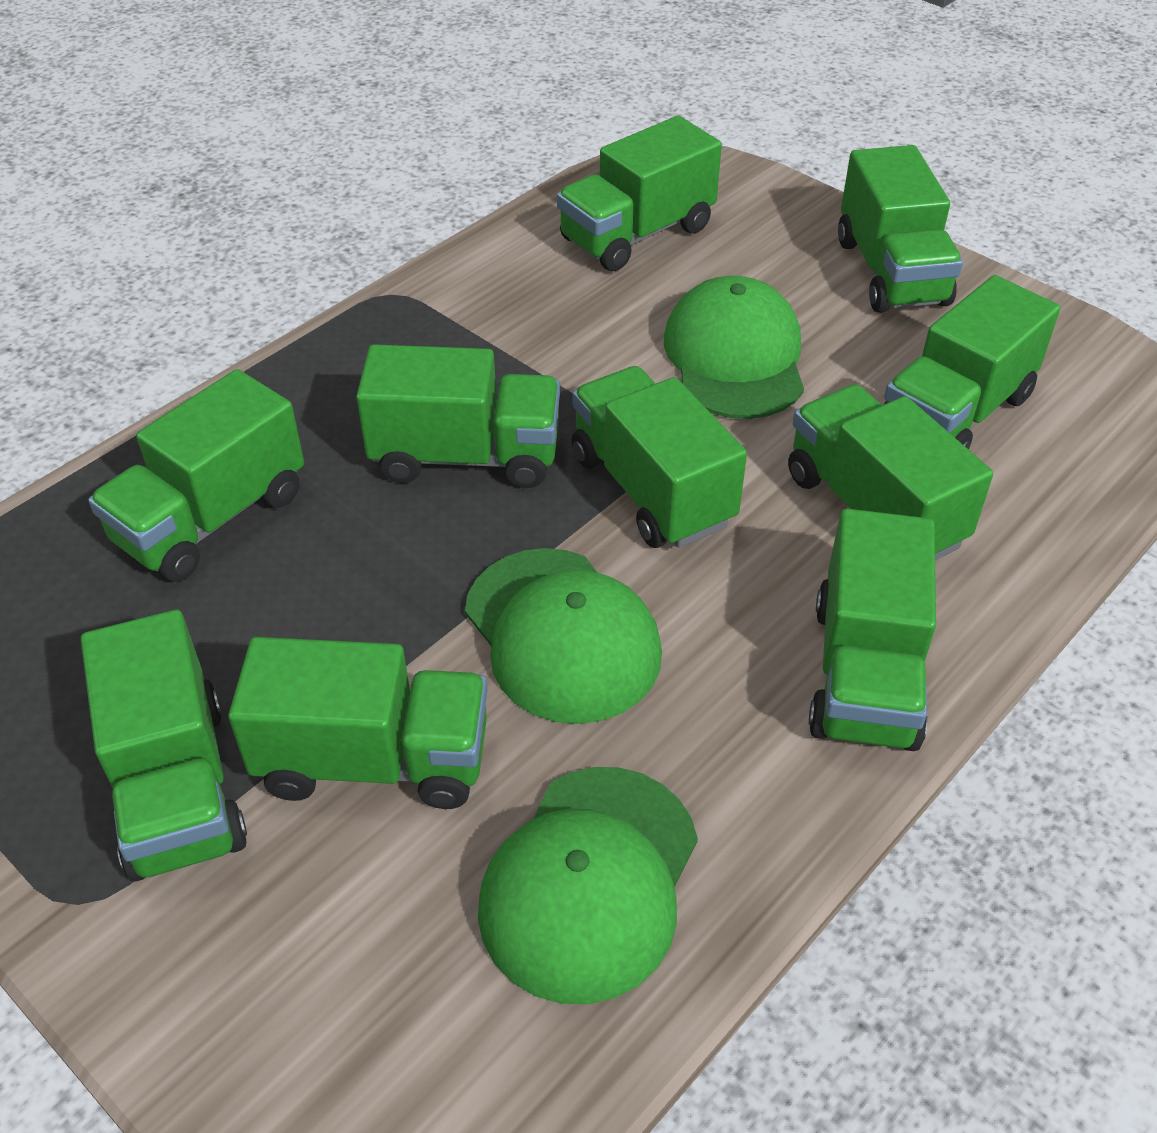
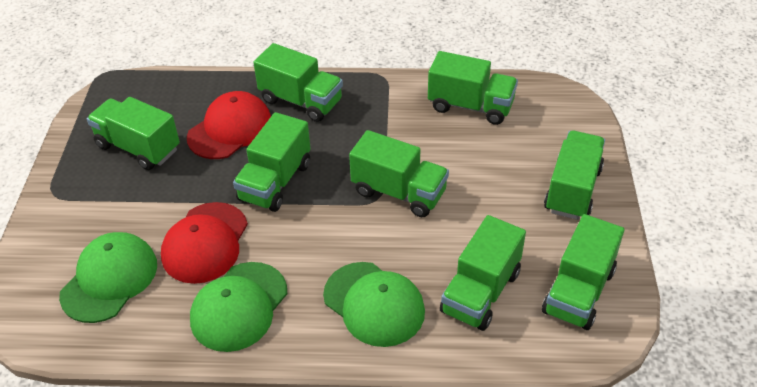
green truck: [81,610,247,882] [88,369,304,582] [228,637,488,809] [356,344,560,488] [557,116,722,271] [572,366,747,548] [788,384,993,560] [809,509,936,751] [838,145,963,313] [884,275,1060,450] = 10 -> [87,97,180,170] [233,112,311,212] [253,43,343,122] [349,130,449,217] [428,51,518,125] [440,215,526,331] [542,214,624,330] [544,131,605,220] = 8
red cap: none = 0 -> [161,202,248,284] [187,91,271,159] = 2

